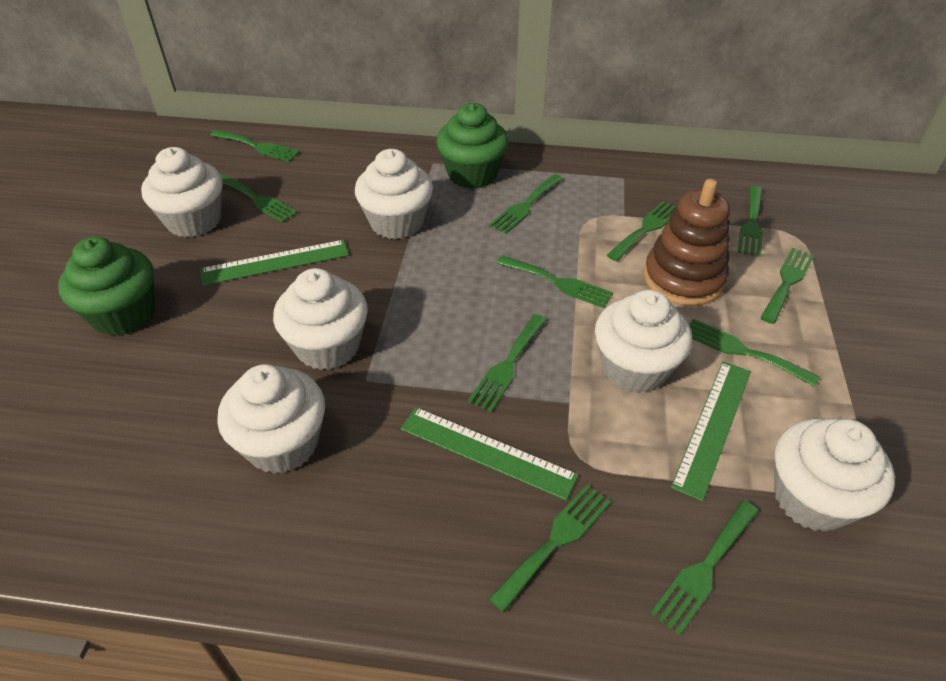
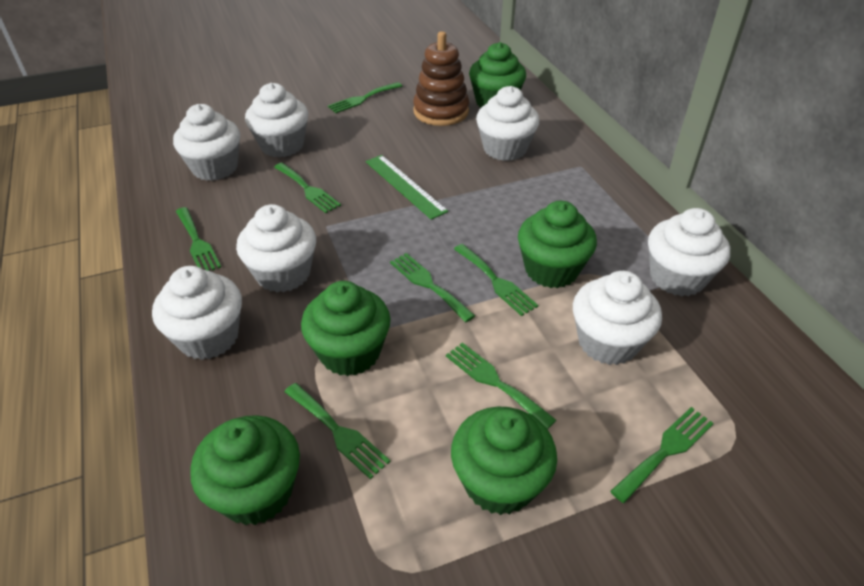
green cupcake: [58,237,155,336] [436,103,509,189] = 2 -> [190,415,300,525] [301,281,391,376] [451,407,557,515] [469,42,526,108] [518,201,597,288] = 5
green fork: [210,130,300,162] [220,174,298,223] [468,314,547,412] [489,174,563,234] [489,485,611,613] [496,255,613,308] [607,201,676,261] [650,500,759,636] [689,319,820,387] [738,186,763,257] [760,248,814,324] = 11 -> [176,207,221,271] [274,163,341,213] [284,383,390,479] [328,82,402,113] [390,253,475,322] [446,342,556,429] [454,244,538,316] [610,407,714,503] = 8
green ruler: [200,240,349,286] [401,407,579,500] [671,361,751,501] = 3 -> [366,155,448,220] = 1
white cupcake: [141,147,222,237] [217,364,325,474] [273,268,368,370] [355,149,433,239] [595,290,692,393] [774,418,895,532] = 6 -> [152,266,242,360] [173,104,240,181] [236,204,316,292] [245,83,308,158] [476,86,539,161] [573,271,662,365] [648,208,730,296] = 7

